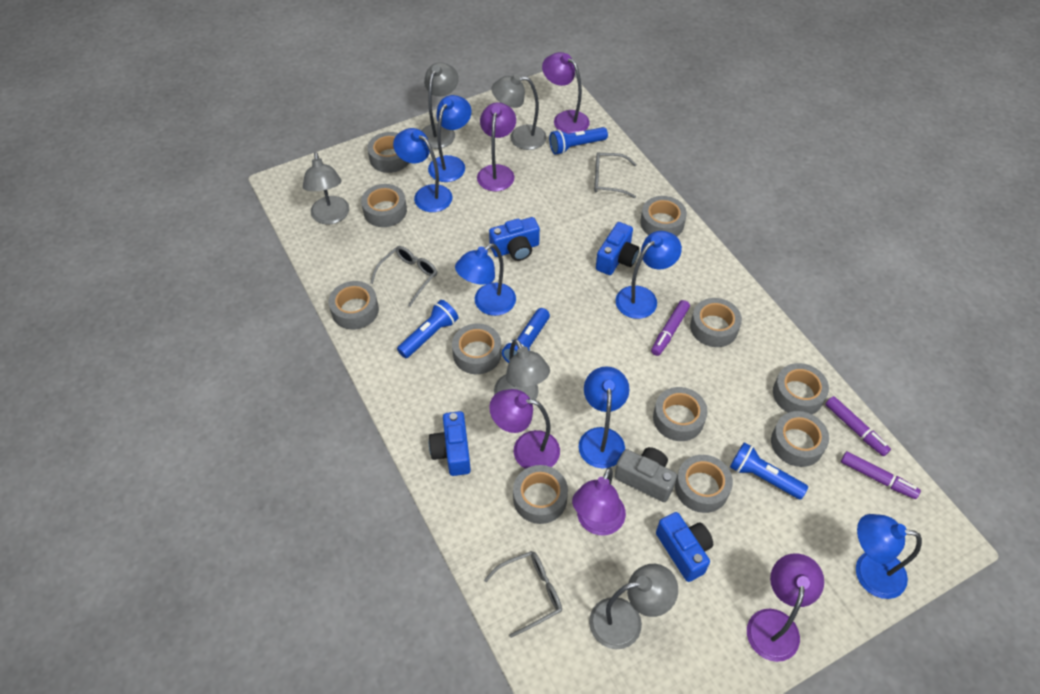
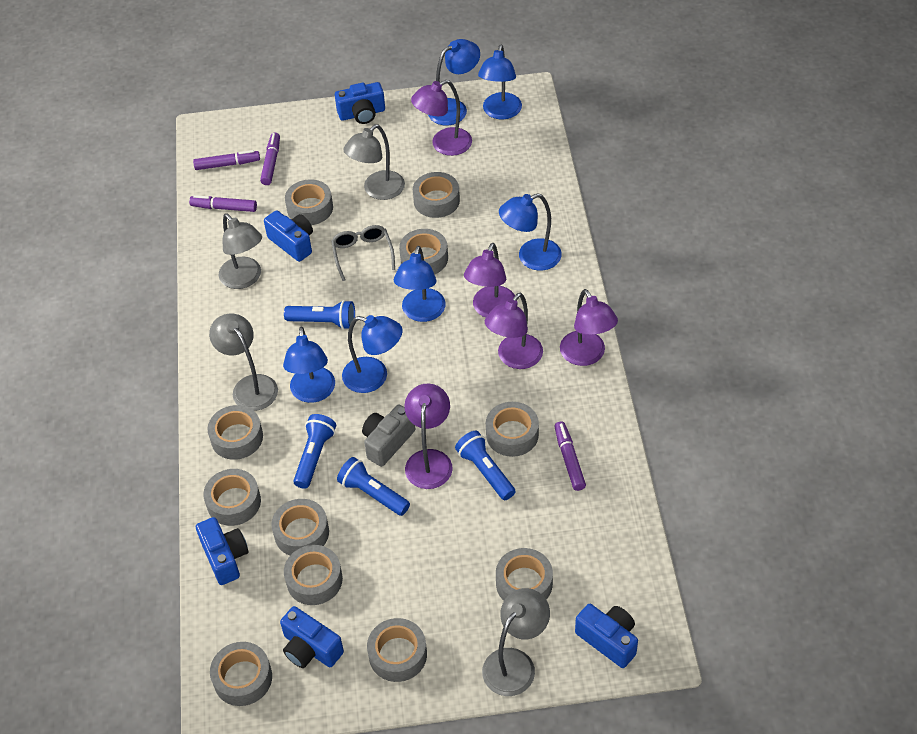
blue camera: [429,411,471,476] [489,217,540,261] [596,222,639,275] [656,512,713,582] = 4 -> [196,517,249,585] [264,210,313,262] [280,606,344,668] [335,82,385,124] [575,604,638,668] = 5
grey glasses: [370,246,437,307] [484,551,562,638] [594,152,637,198] = 3 -> [331,225,395,281] = 1
grey lamp: [303,152,349,225] [421,62,459,149] [491,74,547,150] [494,339,550,400] [589,564,678,649] = 5 -> [209,313,278,411] [219,214,262,289] [343,124,405,200] [482,588,550,696] = 4
purple marker: [651,300,690,356] [825,396,891,456] [841,451,921,499] = 3 -> [189,195,257,212] [193,150,260,170] [260,133,280,185] [554,421,586,491] = 4

